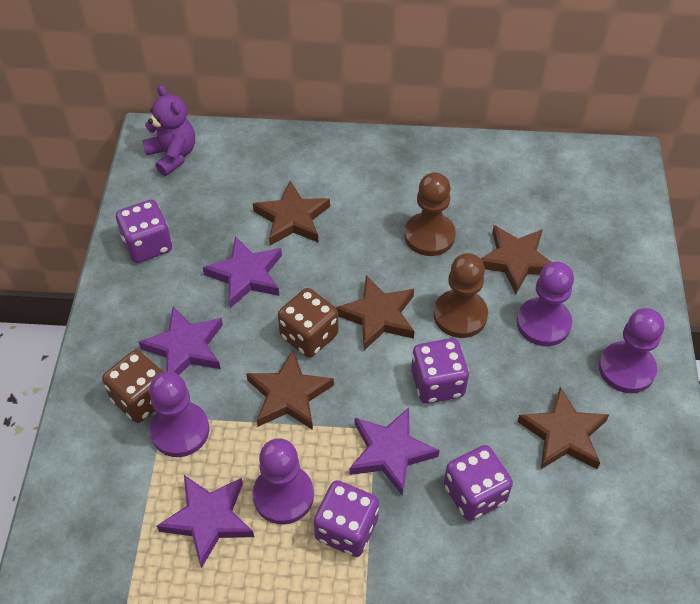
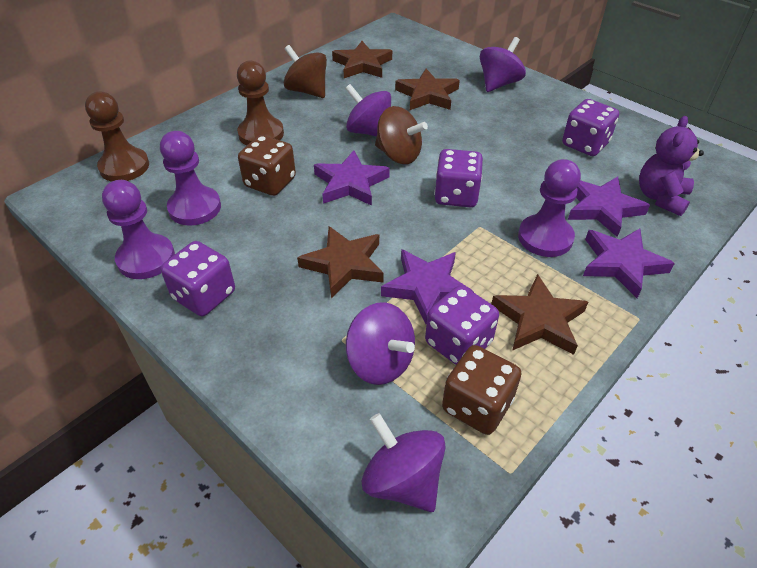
brown spinning top: none = 0 -> [284,45,327,98] [375,106,428,164] = 2
brown star: [246,350,334,430] [253,181,330,246] [335,275,415,350] [480,225,551,295] [517,387,610,469] = 5 -> [297,226,384,298] [332,41,392,78] [395,69,460,110] [491,274,588,355] = 4
purple pawn: [149,371,209,457] [253,438,314,525] [517,262,574,346] [599,308,664,393] = 4 -> [102,180,175,279] [160,131,221,226] [518,159,581,257] = 3
purple spinning top: none = 0 -> [345,84,391,137] [346,302,415,385] [362,413,446,512] [480,37,526,92] = 4

